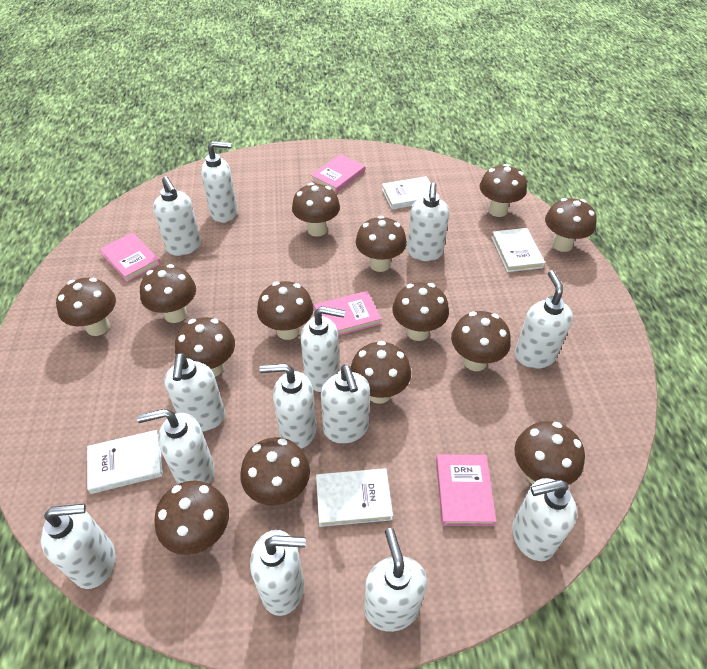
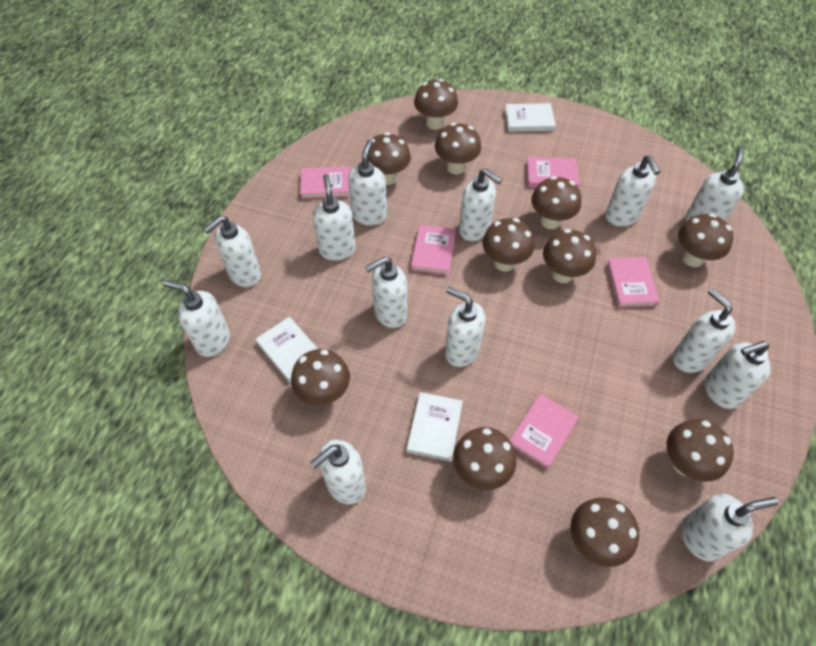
brown mushroom: [56,278,116,336] [140,264,196,323] [154,480,229,555] [175,317,235,377] [240,437,310,506] [257,281,314,340] [292,183,340,237] [350,341,411,404] [356,216,407,272] [392,282,449,341] [451,311,511,371] [479,164,527,217] [514,421,585,485] [545,198,597,252] = 14 -> [291,349,350,406] [368,132,411,185] [414,79,458,130] [435,123,481,175] [453,427,516,490] [483,218,534,272] [531,176,581,229] [543,229,596,283] [570,498,639,567] [667,419,734,482] [678,214,733,267] = 11
pink book: [100,233,161,282] [311,154,365,193] [314,291,381,336] [436,455,496,526] = 4 -> [300,166,351,199] [411,225,456,276] [510,394,579,469] [527,157,579,187] [606,257,659,308] = 5
white book: [87,430,163,494] [316,468,393,527] [382,176,431,209] [491,228,545,272] = 4 -> [256,317,318,383] [407,392,463,462] [505,103,556,132] = 3

